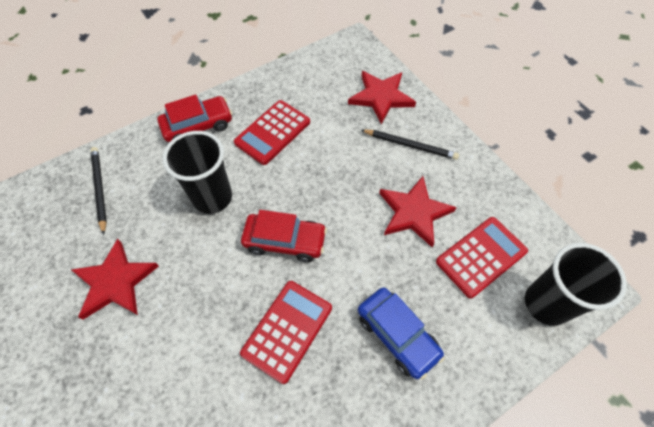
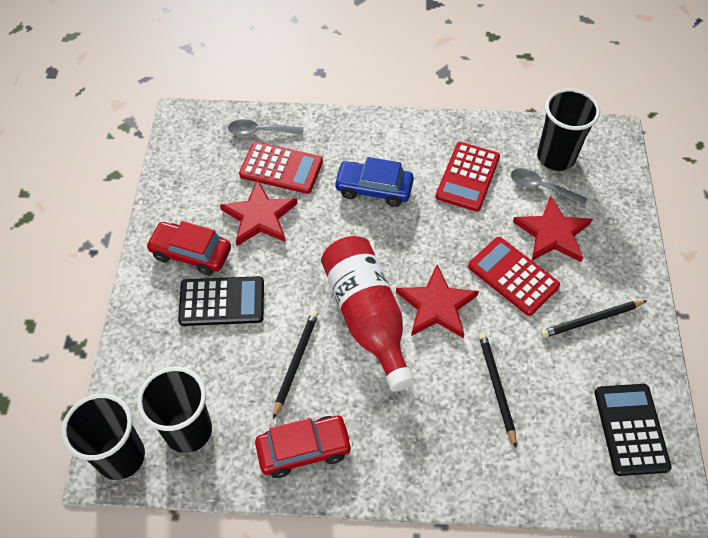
black calculator: none = 0 -> [178,276,264,326] [595,384,672,476] = 2
black cup: [163,131,232,214] [525,243,627,326] = 2 -> [61,393,145,480] [137,367,212,453] [537,89,600,171] = 3
black pencil: [91,147,107,235] [362,129,459,160] = 2 -> [273,311,318,419] [479,332,516,447] [540,300,647,338] = 3
grey spoon: none = 0 -> [228,119,304,136] [511,168,587,206] = 2
red bottle: none = 0 -> [321,236,415,392] = 1

